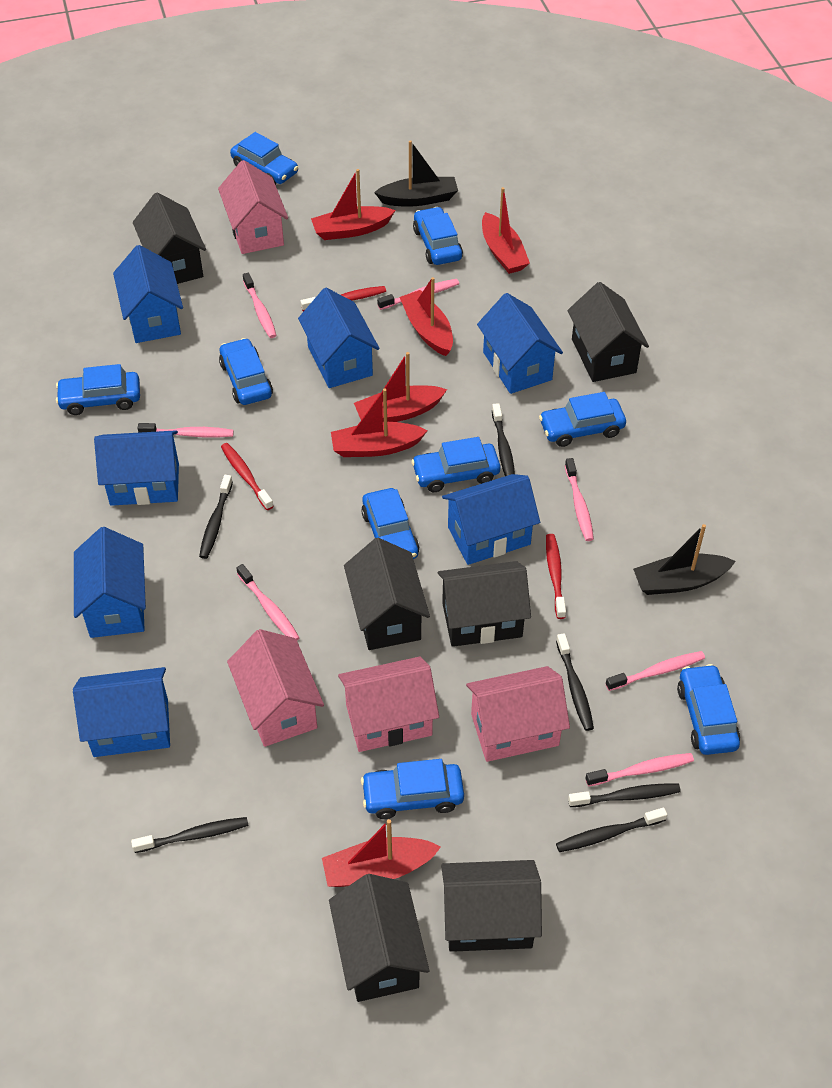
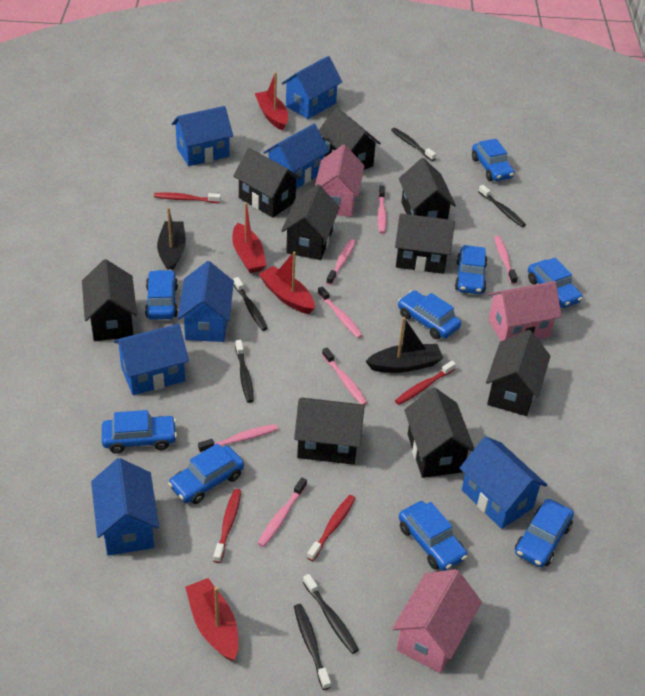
black house: [133,192,206,284] [329,874,430,1002] [344,538,430,650] [438,561,531,647] [441,860,542,952] [568,282,649,382] = 6 -> [82,259,137,341] [233,148,302,218] [281,184,340,260] [294,398,365,465] [319,107,381,170] [395,213,455,274] [399,158,456,219] [404,388,474,478] [486,330,551,416] = 9
pink house: [218,160,288,254] [227,629,324,747] [338,657,439,752] [466,666,570,762] = 4 -> [315,145,364,217] [392,569,482,673] [488,281,562,341] = 3
red boat: [311,169,396,240] [322,819,441,887] [331,388,428,457] [354,352,447,422] [400,277,453,356] [482,187,530,274] = 6 -> [185,578,238,661] [232,202,267,273] [255,72,288,131] [259,252,315,314] = 4
red toothbrush: [221,443,274,510] [300,286,386,312] [546,534,566,619] = 3 -> [154,192,221,203] [213,489,241,563] [307,495,356,561] [395,361,456,405] = 4

